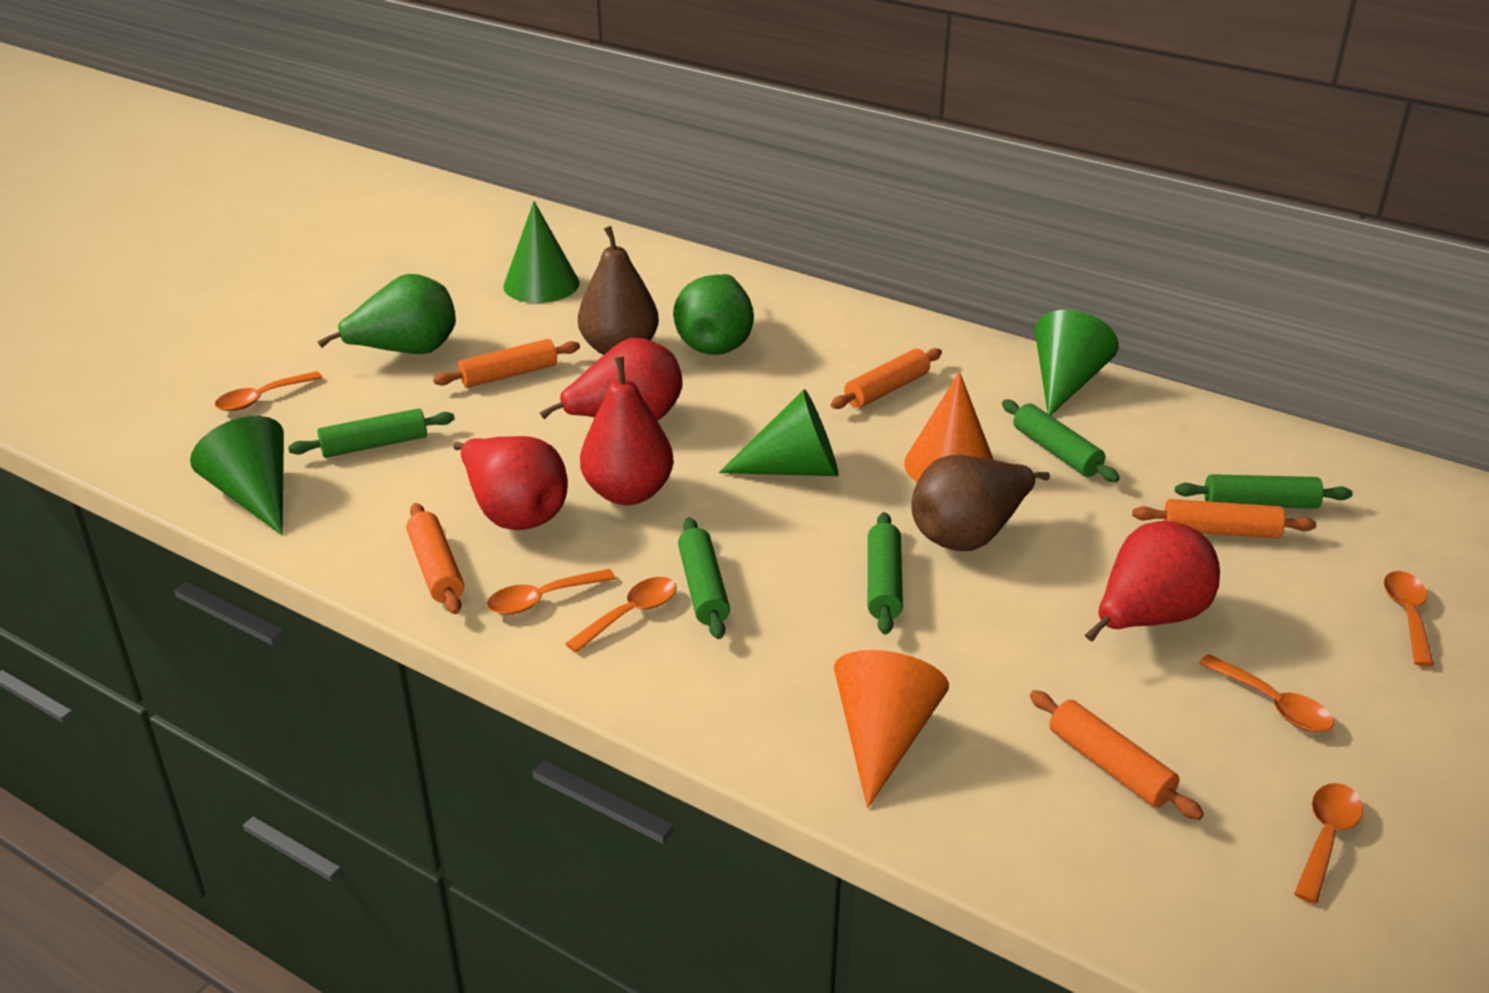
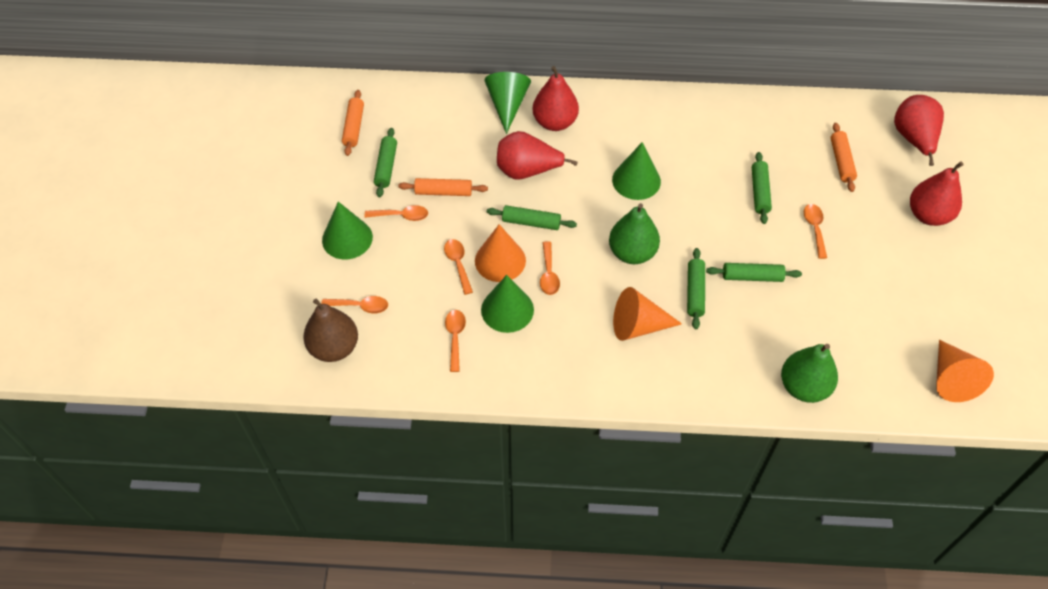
brown pear: [578,226,659,355] [911,455,1050,551] = 2 -> [303,299,358,362] = 1
orange cone: [834,650,949,808] [904,372,994,482] = 2 -> [475,224,526,282] [613,287,682,341] [936,340,994,402] = 3
orange rolling pin: [406,503,464,614] [433,339,580,388] [831,348,942,409] [1030,690,1204,820] [1132,499,1316,539] = 5 -> [342,90,364,156] [398,178,488,196] [831,123,857,192] = 3

